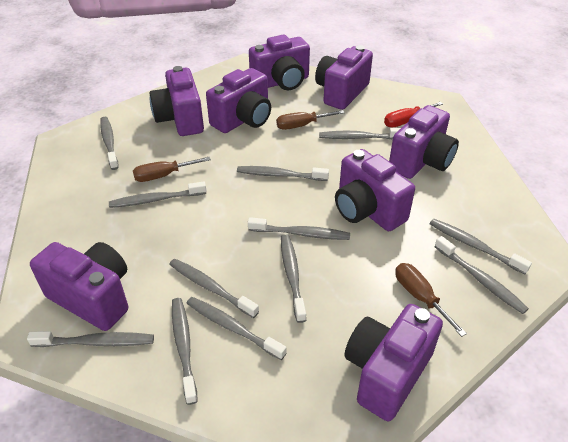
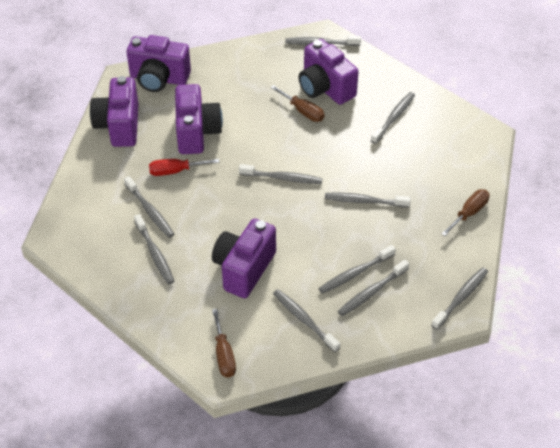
grey toothbrush: [27,331,154,347] [100,117,119,170] [109,182,206,208] [169,259,259,318] [172,298,198,405] [186,297,286,360] [237,166,329,181] [248,217,350,240] [281,235,306,323] [319,128,401,139] [430,219,532,274] [434,236,529,314] = 12 -> [124,176,174,238] [134,214,174,284] [239,164,322,184] [273,289,340,352] [285,35,361,46] [318,245,396,294] [325,193,411,208] [338,260,409,316] [371,92,415,144] [431,267,488,330] = 10
purple camera: [30,242,128,331] [150,66,204,136] [206,68,271,133] [249,35,310,90] [315,45,373,110] [335,149,415,231] [345,304,443,421] [389,105,459,179] = 8 -> [90,76,138,147] [127,35,191,92] [175,84,223,154] [212,219,276,298] [298,39,359,105] = 5

